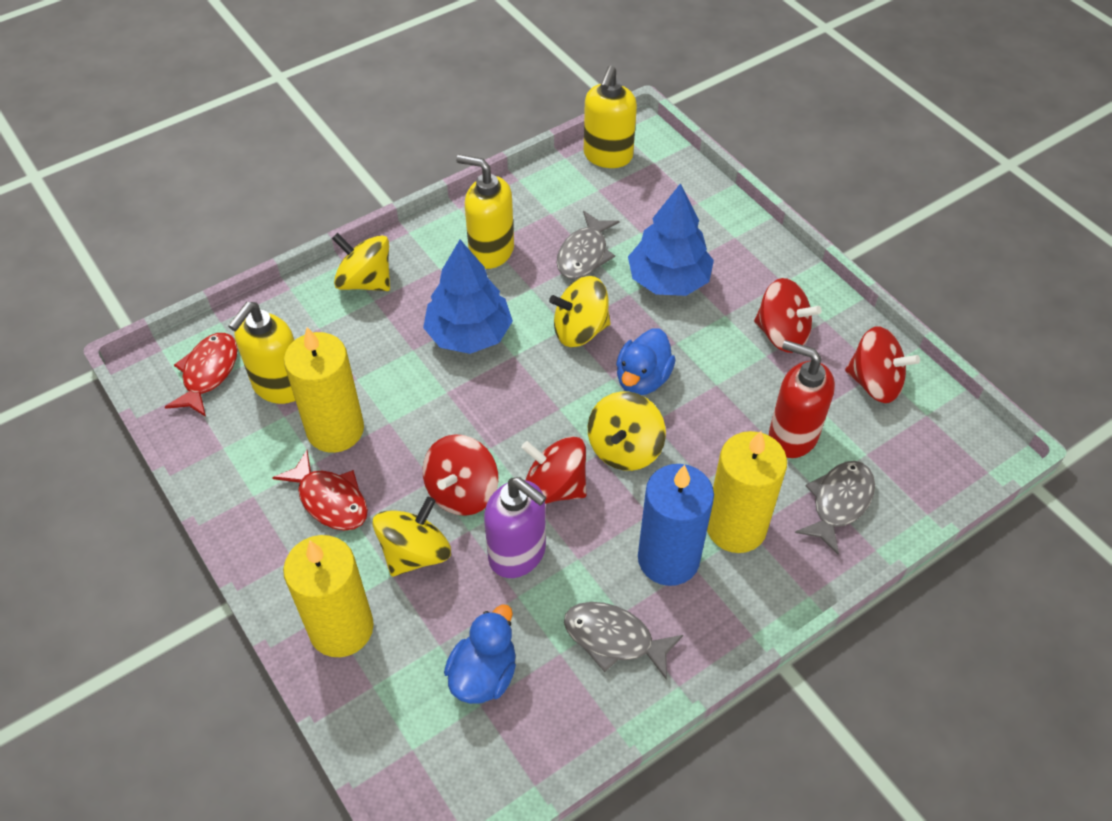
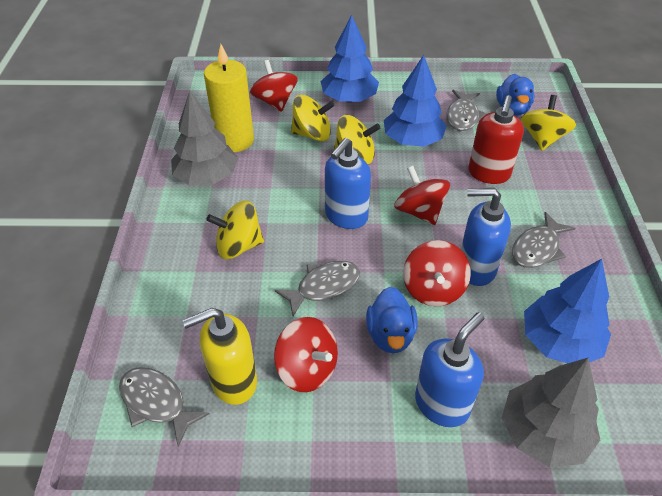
blue candle: [638,464,714,586] = 1 -> none = 0
blue soap dispenser: none = 0 -> [325,138,371,229] [415,312,484,427] [461,188,511,286] = 3
blue tree: [423,240,513,354] [628,183,714,296] = 2 -> [321,15,379,102] [384,55,447,147] [524,259,611,363] = 3
grey fish: [557,211,619,279] [564,602,683,680] [795,461,875,555] = 3 -> [119,367,210,446] [275,261,360,316] [447,90,487,131] [512,212,575,268] = 4
grey tree: none = 0 -> [171,90,238,185] [502,358,600,467] = 2
purple soap dispenser: [484,477,547,578] = 1 -> none = 0
red fish: [165,333,238,417] [272,450,368,531] = 2 -> none = 0
yellow candle: [283,535,374,657] [284,327,364,453] [707,431,787,553] = 3 -> [204,44,254,152] = 1
yellow soap dispenser: [228,302,295,404] [456,155,514,269] [584,65,637,168] = 3 -> [182,308,257,405] = 1

